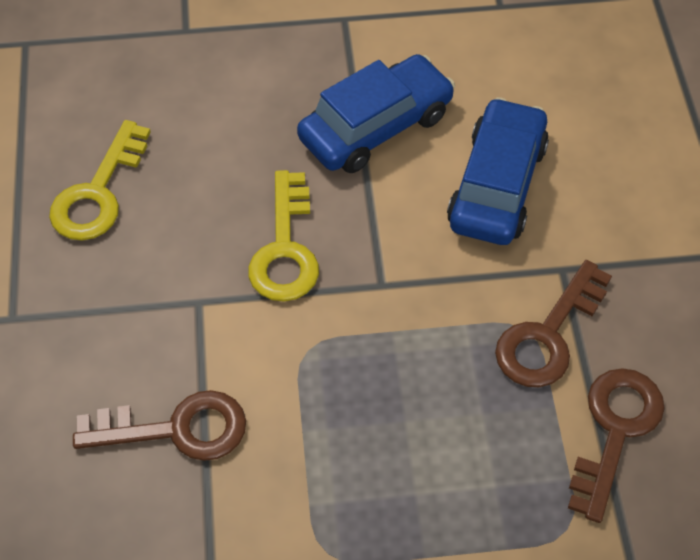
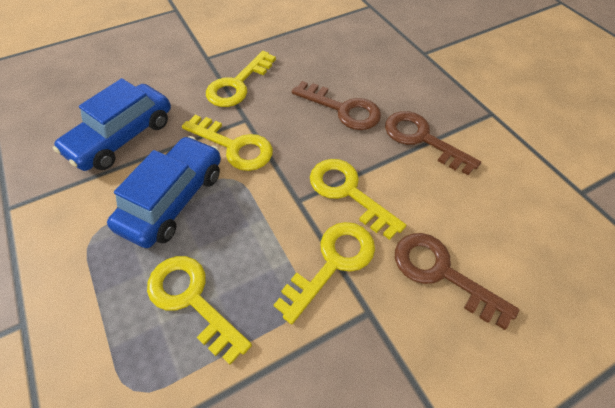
yellow key: [49,120,151,240] [248,170,319,302] = 2 -> [147,256,252,365] [182,115,273,171] [206,51,276,107] [274,222,375,324] [310,159,406,240] = 5

